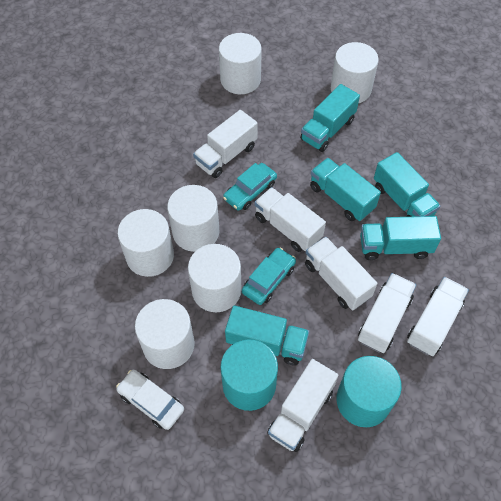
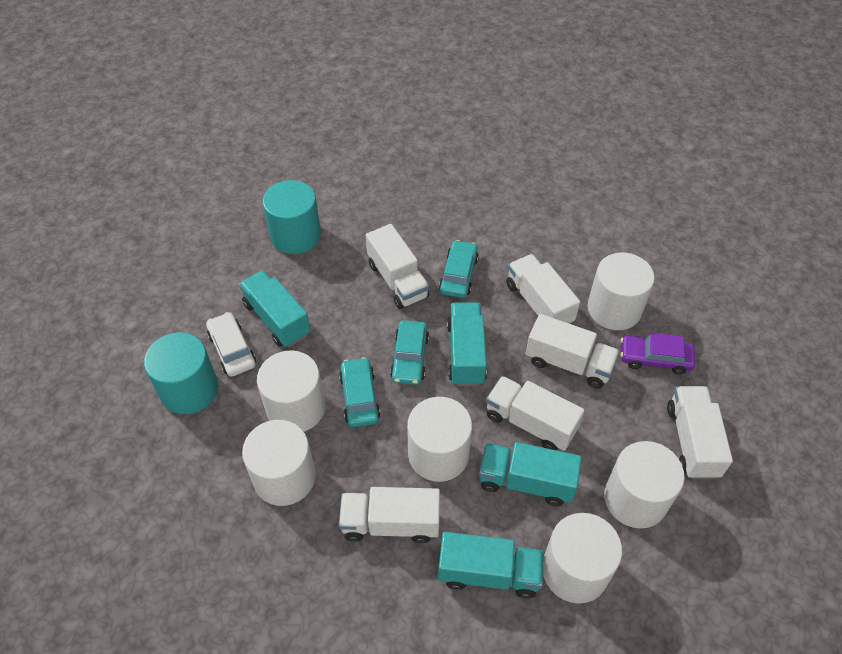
purple car: none = 0 -> [621,333,695,375] = 1
turquoise car: [223,163,277,211] [242,247,296,305] = 2 -> [339,357,380,427] [390,320,429,385] [439,240,479,298] = 3
turquoise truck: [225,305,309,365] [300,84,360,152] [310,158,381,221] [360,216,441,260] [374,152,440,217] = 5 -> [239,270,311,347] [438,532,544,599] [447,302,487,386] [479,442,582,506] = 4

